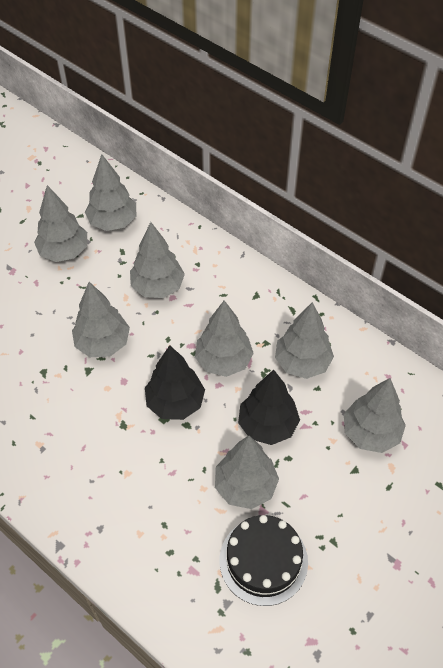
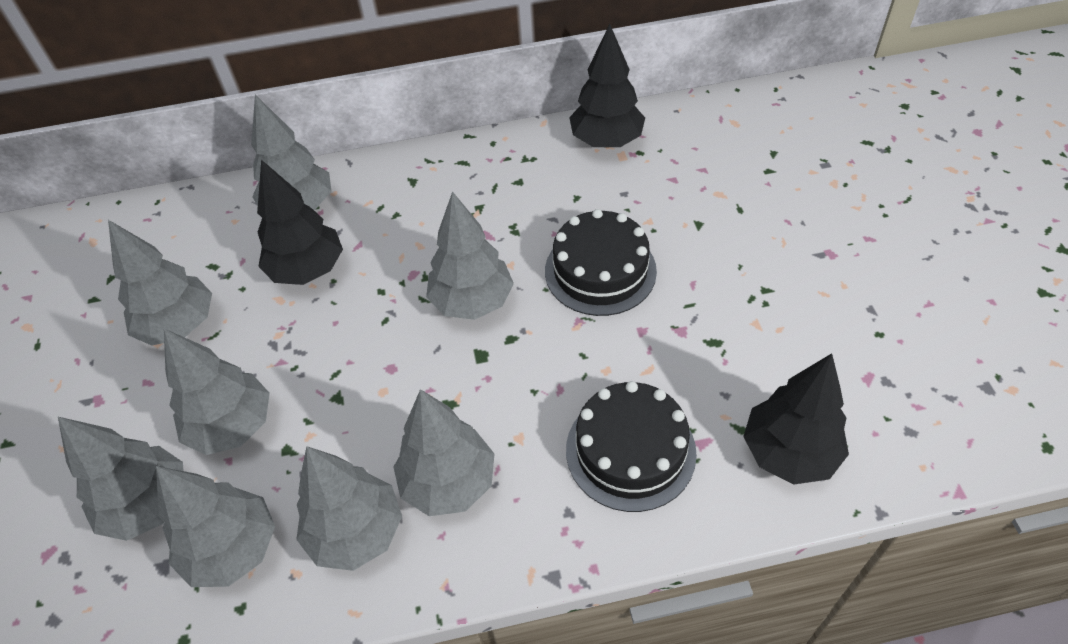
black cake: [220,515,308,606] = 1 -> [545,209,657,316] [566,381,697,512] = 2
black tree: [145,345,205,420] [238,370,300,445] = 2 -> [257,160,343,285] [569,24,645,148] [743,353,849,484] = 3

